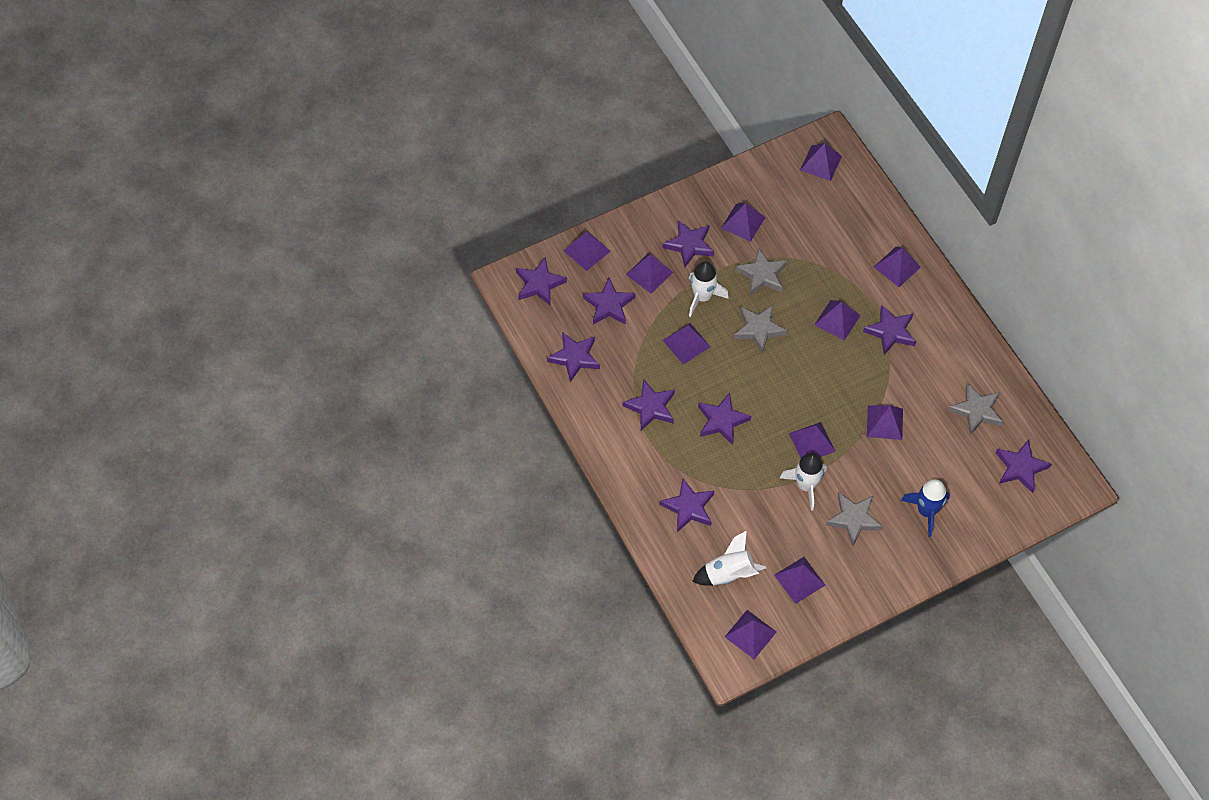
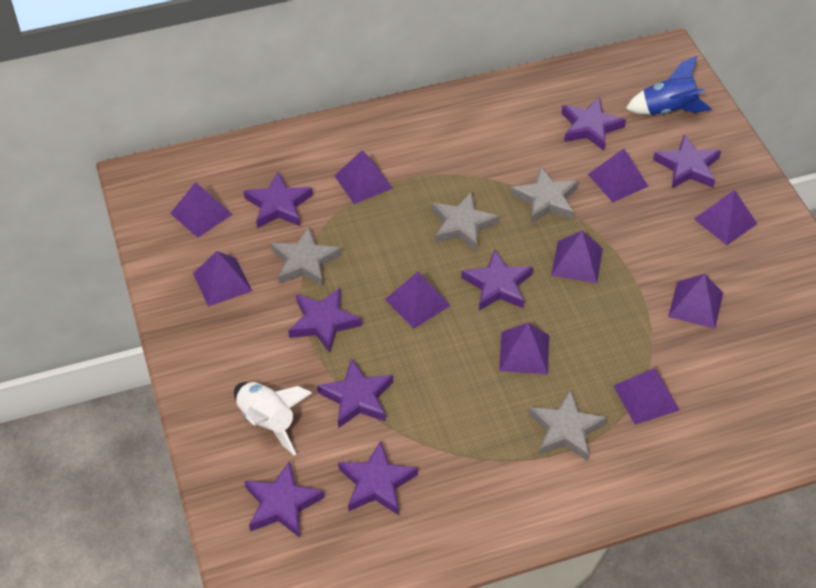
purple pyramid: [563,231,611,271] [626,253,673,294] [663,323,711,365] [721,203,766,242] [725,610,776,659] [774,557,825,604] [789,422,836,458] [800,143,842,181] [814,300,861,340] [867,405,903,440] [874,247,921,287] = 11 -> [170,182,233,238] [193,251,252,307] [334,150,393,204] [385,272,451,329] [499,323,549,375] [551,231,603,283] [588,149,649,202] [613,368,680,425] [668,274,723,329] [694,190,757,245] = 10
purple star: [516,257,567,305] [547,332,600,382] [583,278,636,325] [622,379,675,431] [660,479,714,532] [663,220,714,267] [698,393,751,445] [863,305,916,355] [996,439,1051,493] = 9 -> [244,172,313,228] [244,461,324,538] [288,288,362,353] [317,358,393,428] [338,441,418,515] [461,249,533,311] [561,97,626,151] [653,134,721,188] = 8
white rocket: [689,261,729,317] [692,530,766,586] [780,453,827,511] = 3 -> [234,382,312,455] = 1

